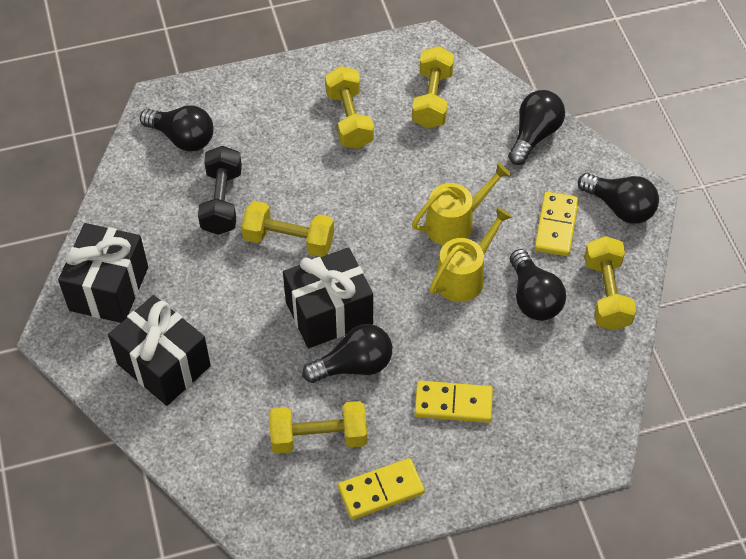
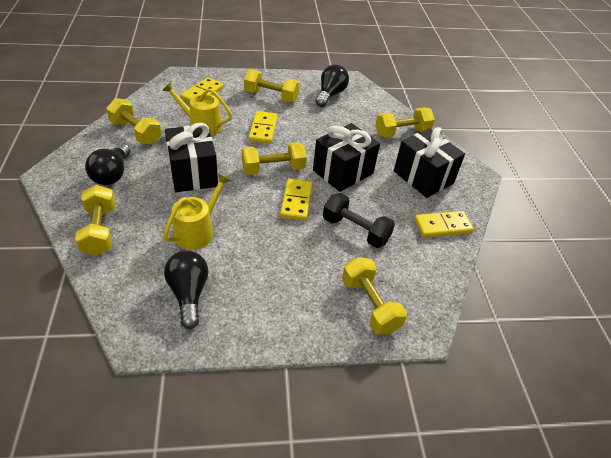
black light bulb: [140,105,214,151] [302,324,392,383] [508,90,565,165] [510,249,566,321] [578,173,659,224] = 5 -> [85,143,130,185] [164,250,208,329] [315,65,349,107] = 3
yellow domino: [338,458,425,520] [414,381,493,423] [535,192,579,256] = 3 -> [180,77,224,103] [248,111,278,144] [280,179,312,221] [414,211,474,238] = 4
yellow dumbbell: [241,201,334,257] [269,401,367,454] [325,66,374,149] [412,46,454,129] [584,236,636,330] = 5 -> [75,185,116,256] [106,98,161,145] [242,142,307,175] [244,69,299,102] [342,257,407,335] [375,108,435,138] = 6

